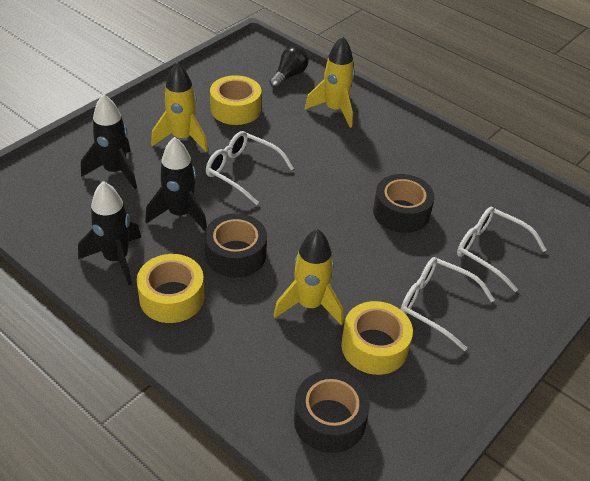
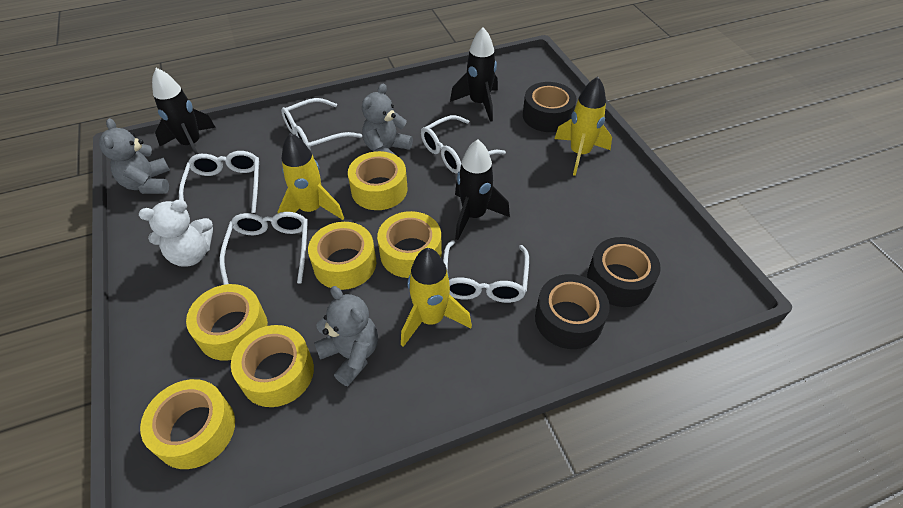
black light bulb: [270,46,308,89] = 1 -> none = 0
grey teddy bear: none = 0 -> [99,118,170,194] [314,286,378,386] [362,83,413,156] = 3
white glasses: [206,131,294,205] [400,257,495,351] [457,207,547,292] = 3 -> [179,151,259,213] [220,212,308,285] [281,98,362,151] [421,115,506,173] [443,240,529,303] = 5
white teddy bear: none = 0 -> [139,200,213,267] = 1
yellow tape: [137,254,205,323] [210,75,261,125] [341,301,413,375] = 3 -> [140,379,235,469] [186,284,268,361] [231,325,314,407] [308,222,376,290] [348,151,407,210] [377,211,442,278] = 6

